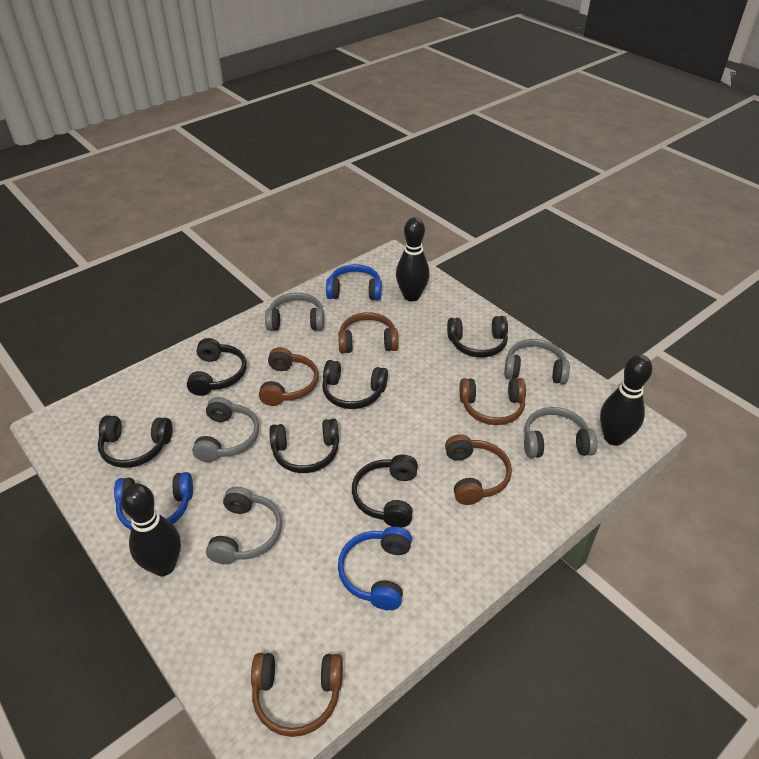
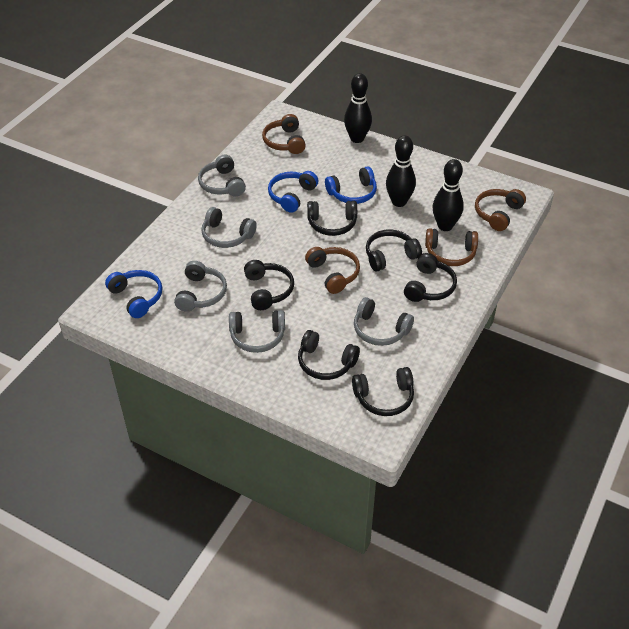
brown headphones: [251,653,343,737] [259,347,319,406] [338,312,399,353] [445,434,512,505] [459,378,526,425] = 5 -> [262,114,306,154] [305,247,360,294] [425,228,478,266] [475,189,526,231] = 4

